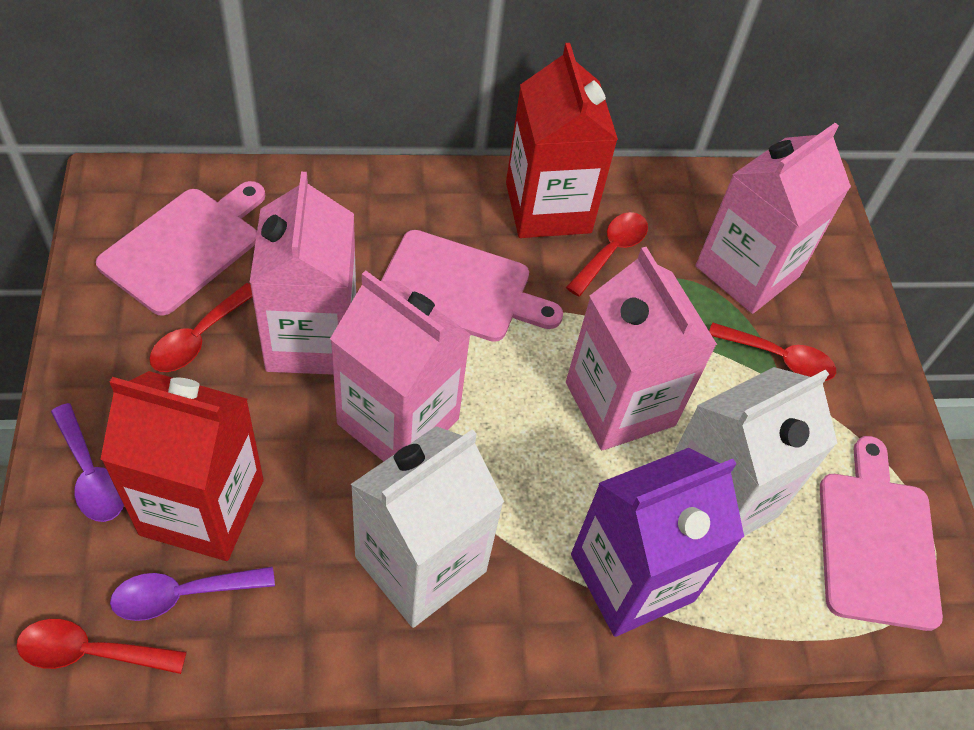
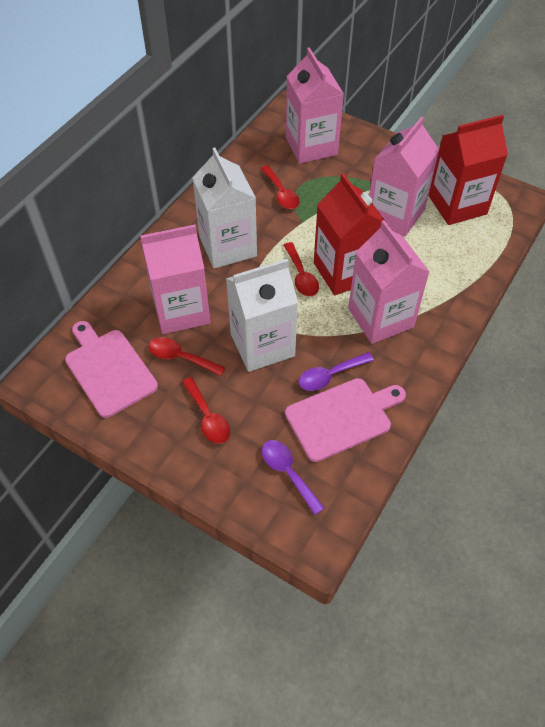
pink cutting board: [96,181,265,316] [381,230,563,342] [820,436,943,631] = 3 -> [65,321,158,418] [285,378,406,462] = 2
purple carton: [571,448,744,637] = 1 -> none = 0

